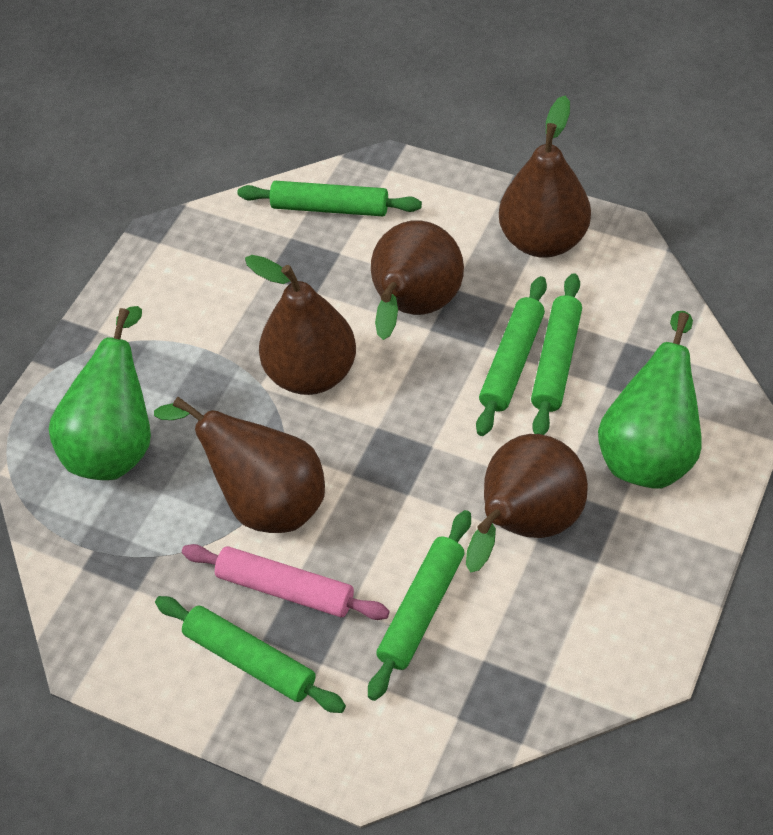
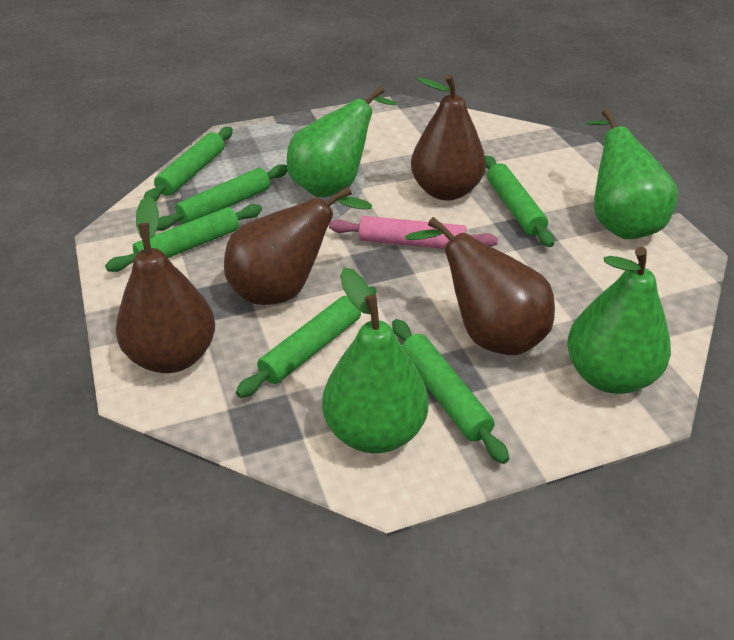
brown pear: [154,397,325,533] [245,255,356,395] [371,220,464,340] [466,434,588,573] [499,96,591,258] = 5 -> [116,196,215,373] [224,186,372,305] [405,217,555,355] [411,74,486,201] = 4
green pear: [49,306,151,480] [598,311,702,489] = 2 -> [287,86,397,198] [322,268,428,453] [567,247,671,394] [585,108,678,239] = 4
green rolling pin: [155,596,346,713] [237,181,422,216] [368,510,471,701] [476,276,547,436] [531,273,582,435] = 5 -> [105,204,262,272] [144,127,233,202] [157,164,288,231] [236,286,377,398] [392,319,509,464] [485,156,554,247] = 6

